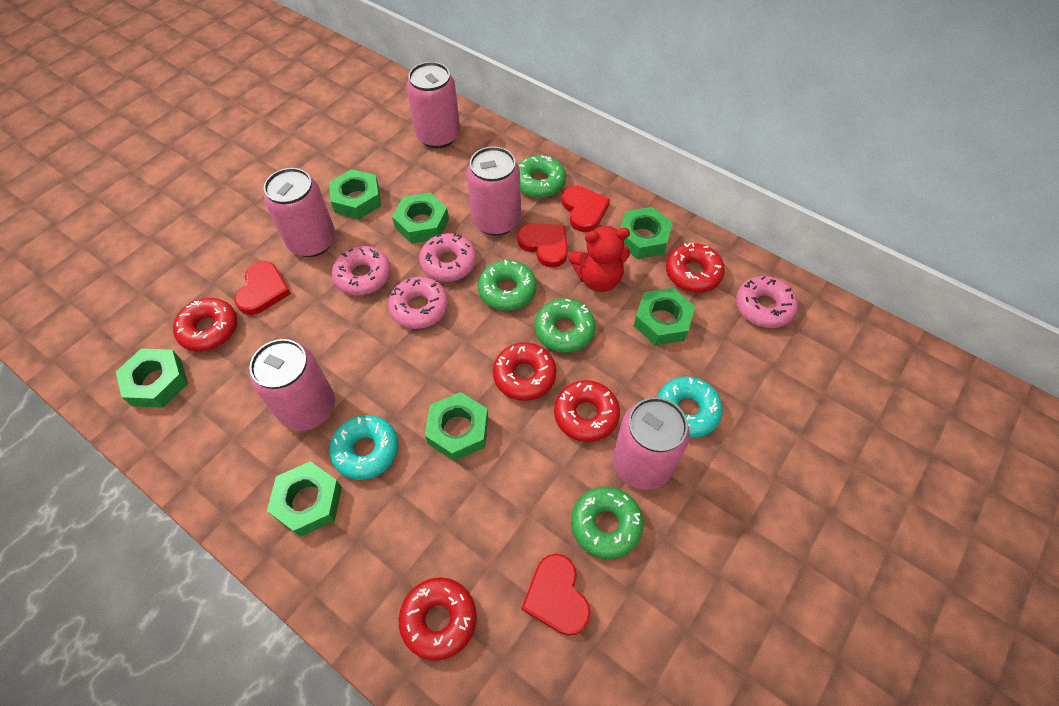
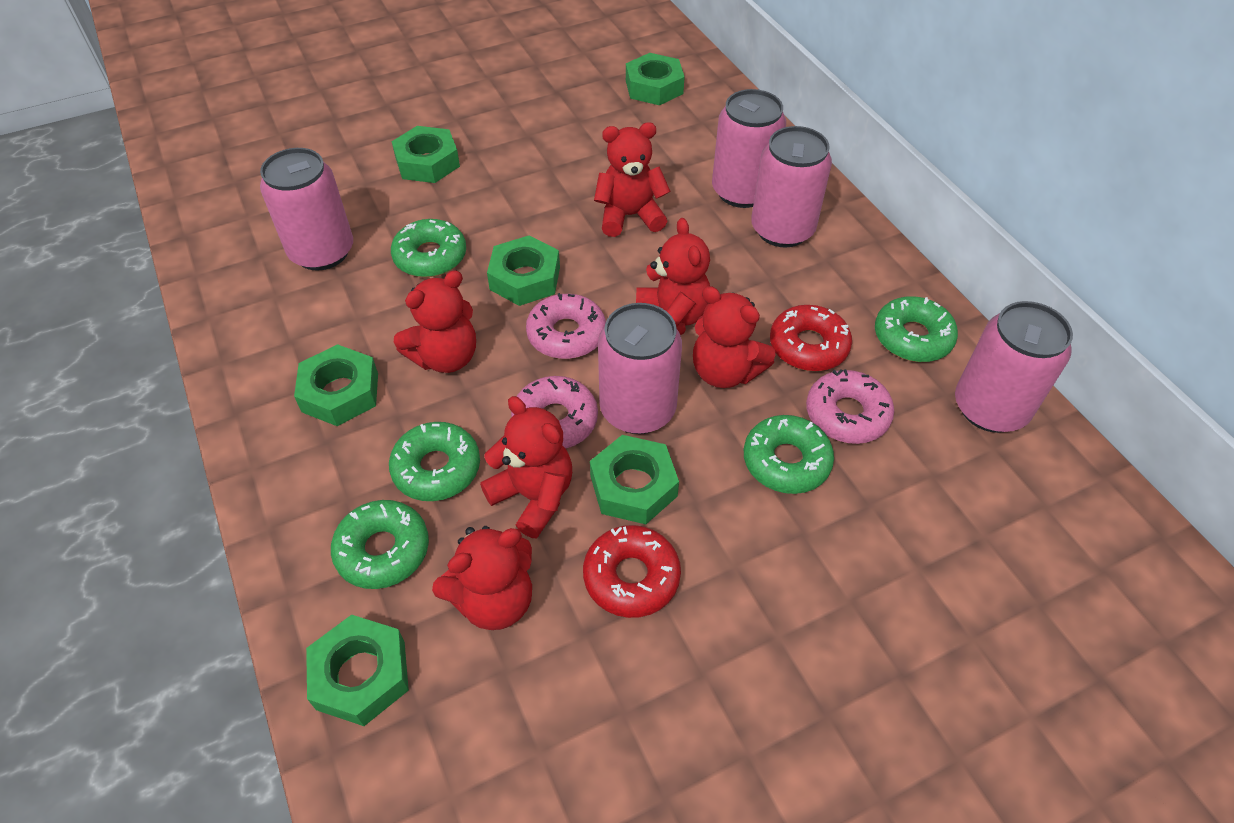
green donut: [478,260,537,311] [518,155,566,198] [535,299,596,353] [571,486,644,559] = 4 -> [331,500,429,589] [389,422,480,501] [391,219,466,277] [744,415,834,494] [875,297,958,362] = 5
green nut: [116,348,188,408] [267,461,342,537] [329,169,381,219] [392,193,449,244] [425,392,488,461] [620,207,673,259] [634,288,695,345] = 7 -> [294,344,378,426] [306,615,409,726] [392,126,460,183] [487,236,560,306] [590,435,679,524] [626,53,685,105] = 6
pink donut: [332,246,391,295] [388,277,448,329] [419,233,477,282] [736,276,798,328] = 4 -> [511,376,598,449] [526,293,606,359] [806,369,894,444] = 3
red donut: [173,298,237,352] [399,577,477,661] [493,342,556,401] [554,380,620,442] [666,243,725,293] = 5 -> [583,525,681,618] [770,305,852,371] = 2
red heart: [234,261,291,315] [517,223,568,268] [522,554,591,636] [562,186,610,232] = 4 -> none = 0
red teddy bear: [569,225,630,292] = 1 -> [394,270,476,373] [432,526,532,630] [480,396,572,538] [594,122,670,237] [636,218,710,335] [693,286,776,388] = 6
turquoise donut: [329,415,399,480] [657,377,723,438] = 2 -> none = 0

